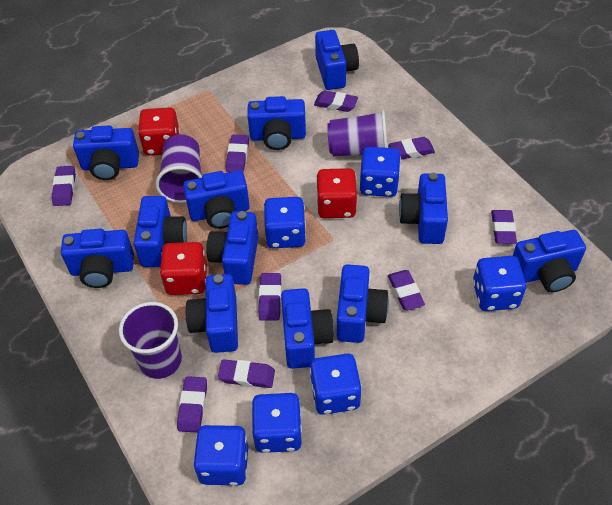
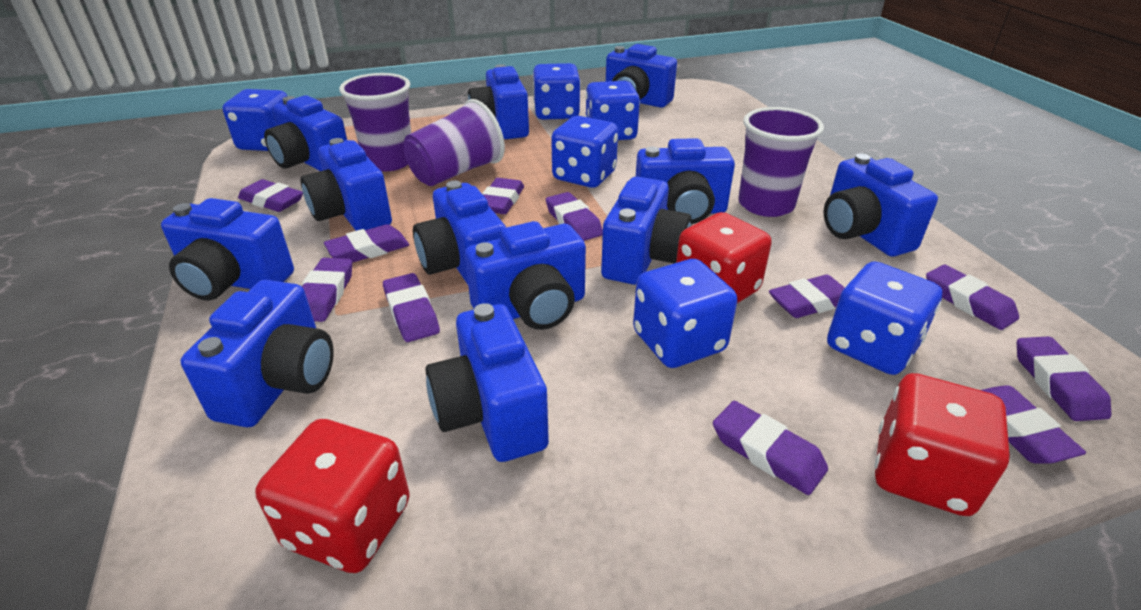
purple eraser: [52,166,76,206] [177,376,207,433] [218,359,275,388] [226,135,249,172] [259,273,281,321] [314,91,358,112] [388,270,425,310] [389,137,435,160] [491,210,517,244] = 9 -> [238,179,303,212] [302,258,352,322] [324,224,409,263] [383,273,440,342] [482,178,524,214] [546,192,603,241] [713,401,828,495] [769,275,845,318] [926,265,1019,330] [981,386,1086,463] [1017,336,1111,421] = 11

